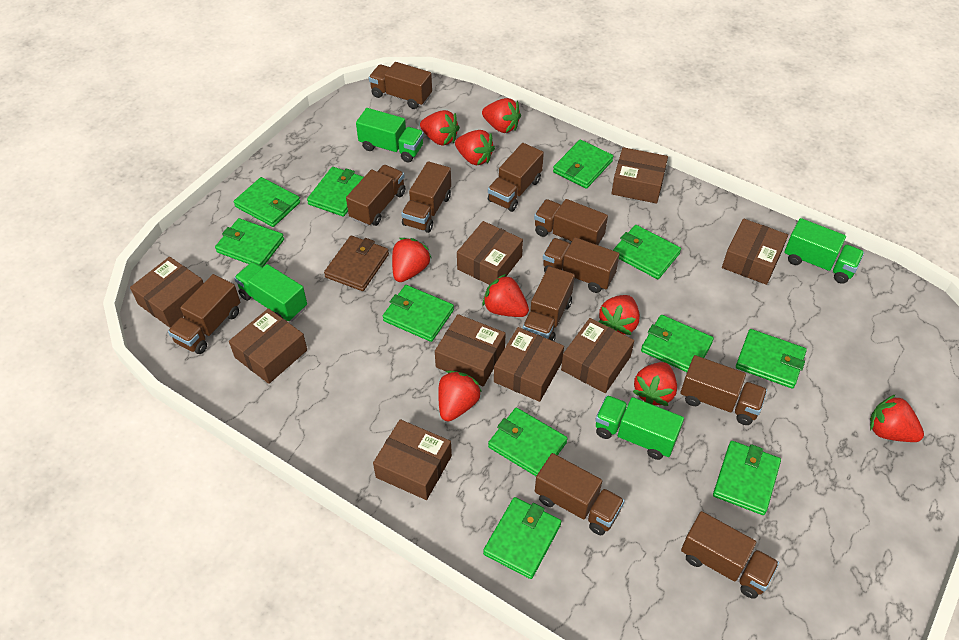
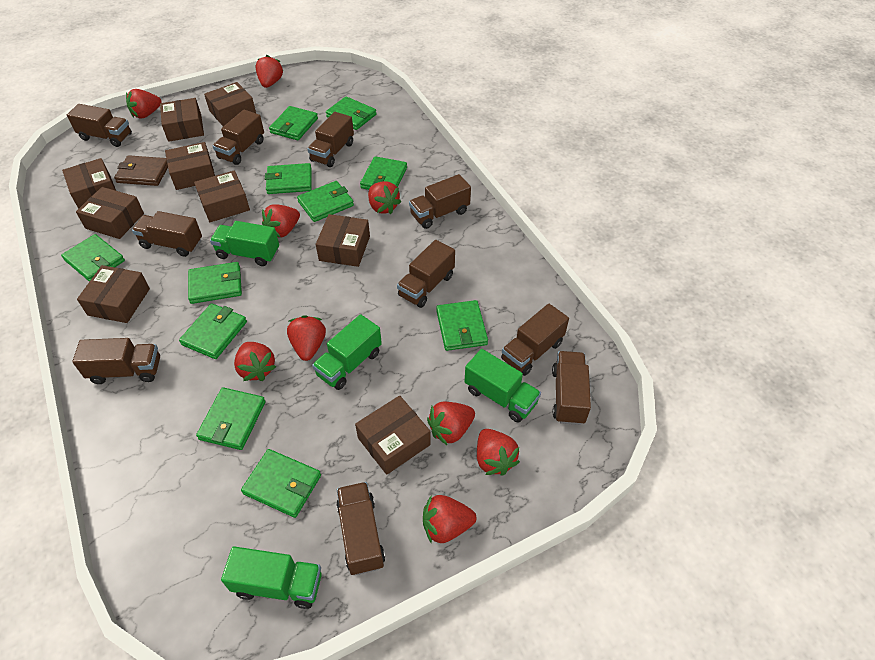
brown truck: [168,274,240,354] [346,165,406,226] [369,62,432,109] [401,161,451,233] [488,143,544,212] [522,266,575,341] [534,199,608,245] [535,453,625,535] [543,237,619,293] [680,355,767,425] [681,511,779,599] = 11 -> [67,104,132,147] [72,338,160,384] [132,211,202,257] [213,110,264,165] [307,112,354,167] [336,482,385,575] [397,240,455,308] [409,174,471,229] [501,304,569,376] [552,351,591,425] = 10

